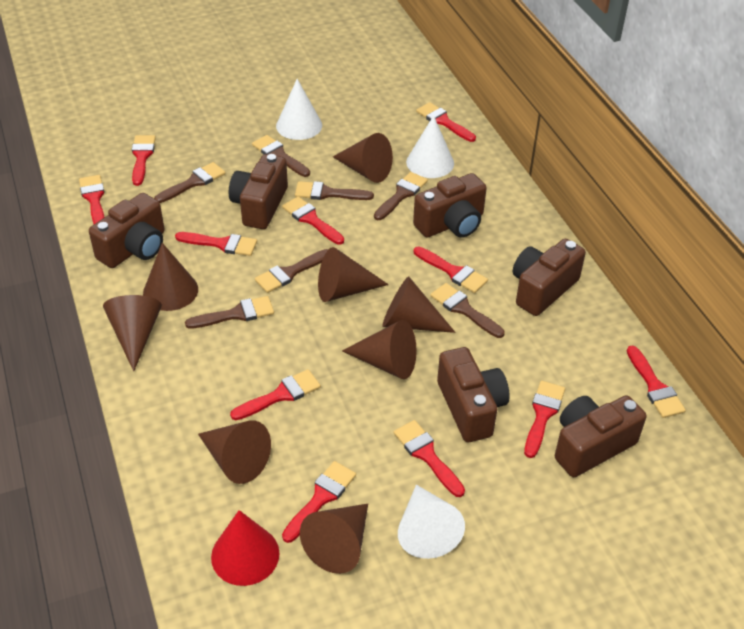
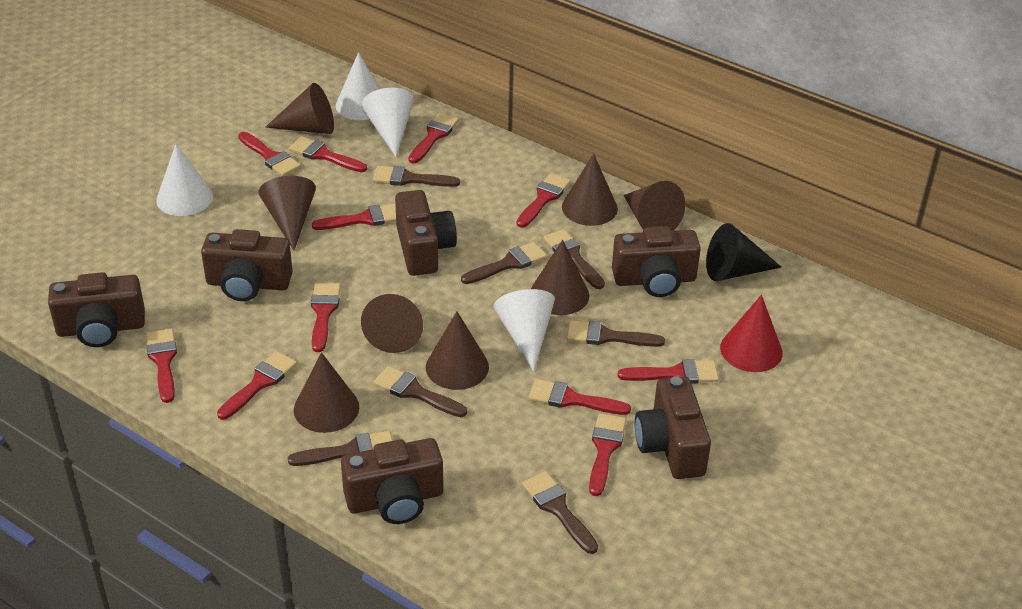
black cone: none = 0 -> [706,223,781,281] = 1
white cone: [276,79,322,140] [398,485,465,559] [406,115,454,178] = 3 -> [156,144,213,216] [336,52,380,120] [361,88,414,157] [493,289,555,371] = 4

